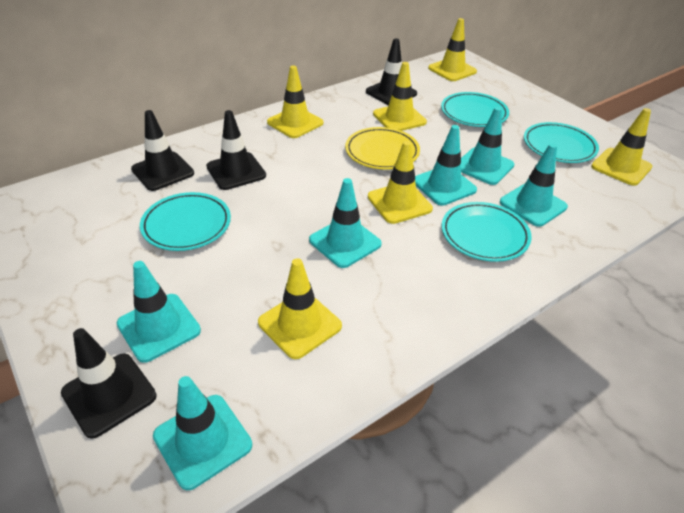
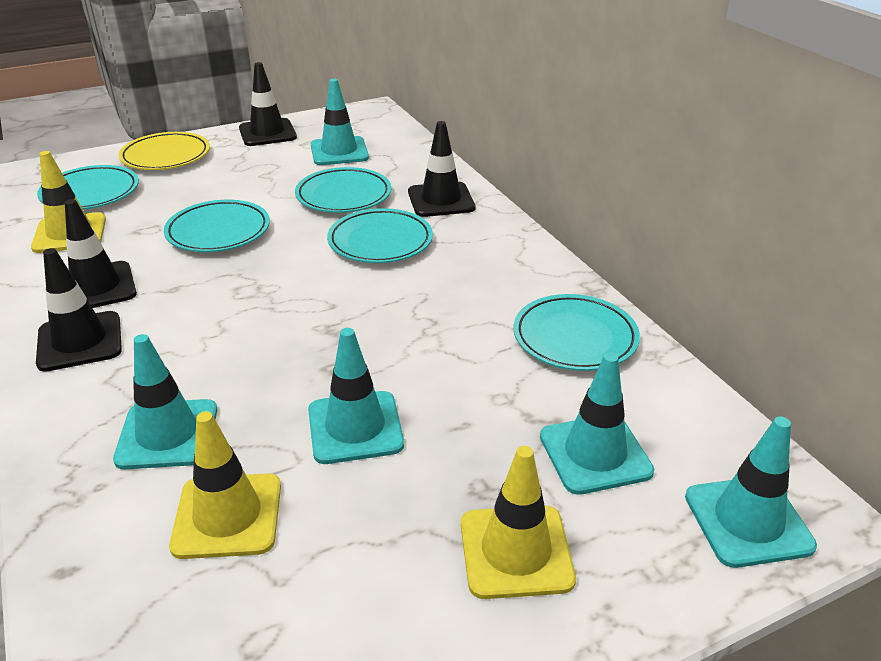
turquoise plate: [140,192,231,251] [441,92,509,127] [441,202,532,262] [524,122,599,163] = 4 -> [37,165,139,210] [164,200,270,252] [295,167,391,213] [327,208,433,263] [513,294,640,371] = 5
turquoise traffic cone: [117,261,201,363] [153,376,252,490] [309,178,382,268] [415,125,477,206] [461,107,515,185] [500,143,568,227] = 6 -> [113,334,217,469] [308,328,404,464] [311,79,369,165] [540,353,654,495] [685,417,817,568] = 5
yellow traffic cone: [258,258,342,359] [267,65,323,138] [368,141,433,224] [373,62,427,131] [428,18,477,81] [591,108,652,186] = 6 -> [31,151,106,253] [169,411,281,559] [461,446,576,599] = 3

